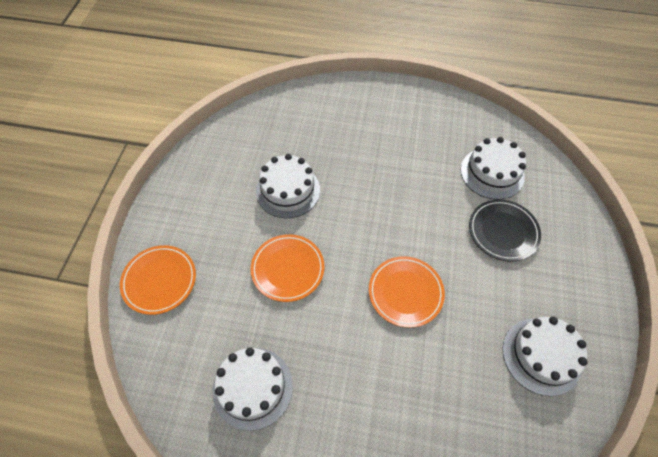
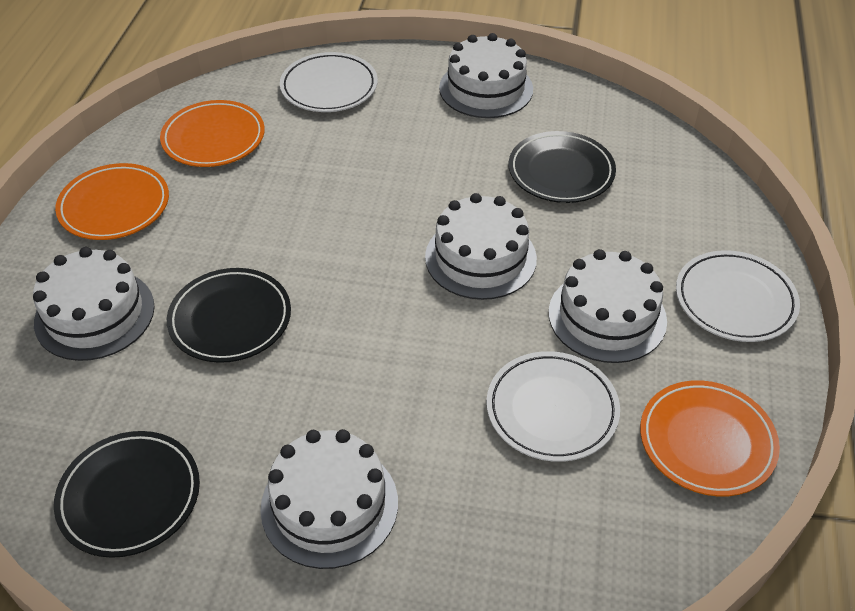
black plate: [469,199,541,262] = 1 -> [54,431,200,558] [167,268,291,363] [509,131,616,203] = 3
white cake: [213,347,293,431] [256,154,320,218] [461,137,526,200] [503,317,588,396] = 4 -> [33,247,155,361] [260,429,398,569] [425,193,537,300] [439,33,533,118] [549,249,667,363] = 5
white plate: none = 0 -> [280,52,378,112] [486,351,620,462] [676,250,800,342] = 3

